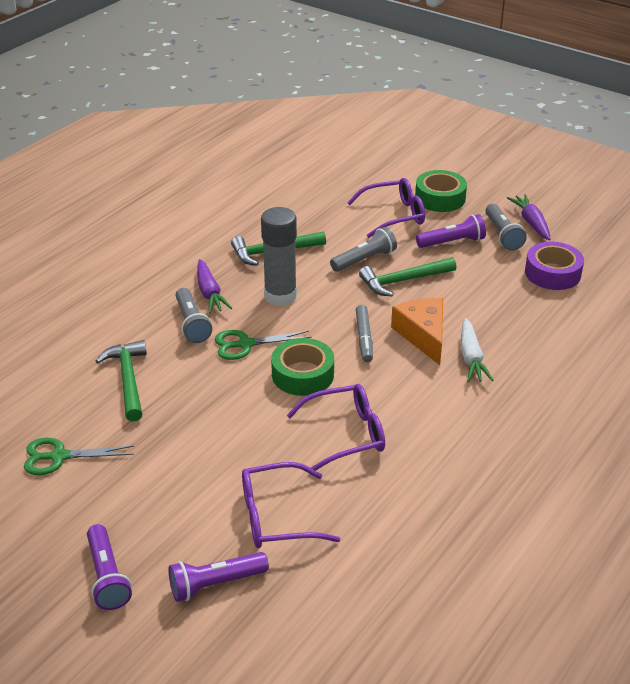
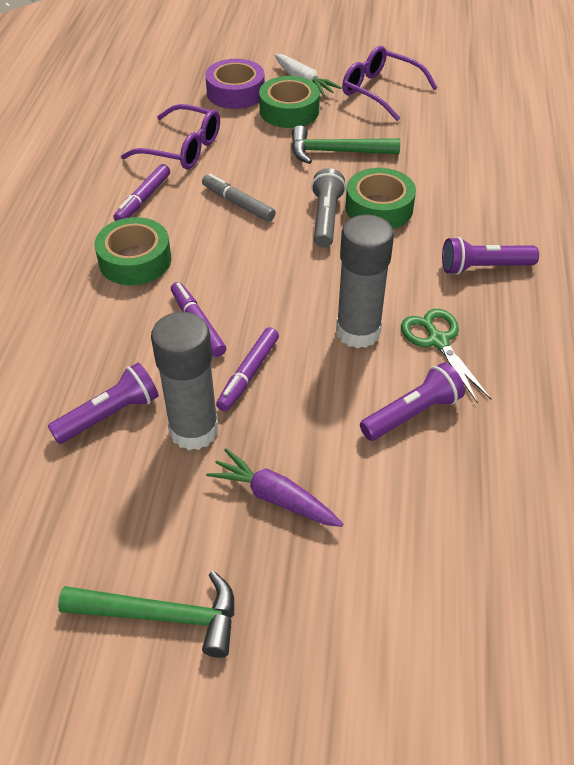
green hammer: [96,340,147,421] [231,231,326,266] [359,257,456,297] = 3 -> [58,571,234,658] [292,125,400,164] = 2
green scissors: [24,438,134,475] [215,330,311,360] = 2 -> [401,309,491,404] = 1
green tape: [271,338,334,396] [415,170,467,212] = 2 -> [95,217,171,285] [259,76,320,128] [345,168,416,229] = 3
grey flashlight: [176,288,212,343] [330,227,397,272] [485,204,527,251] = 3 -> [311,168,346,248] = 1
grey glue stick: [261,207,297,306] = 1 -> [151,312,218,450] [336,215,394,349] = 2
orange cheese: [391,298,443,365] = 1 -> none = 0
purple carrot: [197,259,232,314] [507,194,551,240] = 2 -> [206,449,343,527] = 1
purple glasses: [242,462,341,548] [287,384,385,471] [347,178,425,238] = 3 -> [121,104,220,170] [342,46,437,121] = 2
purple marker: none = 0 -> [113,164,170,221] [171,282,226,357] [216,327,279,412] = 3

